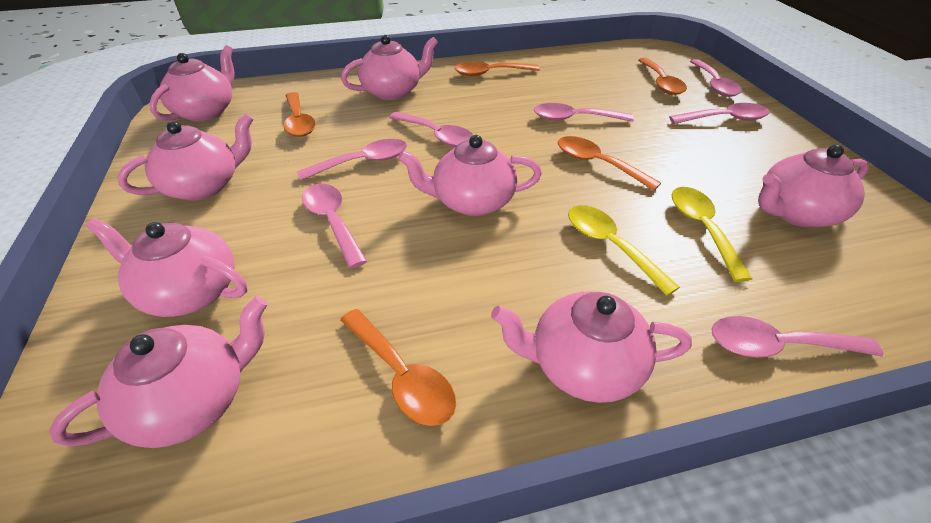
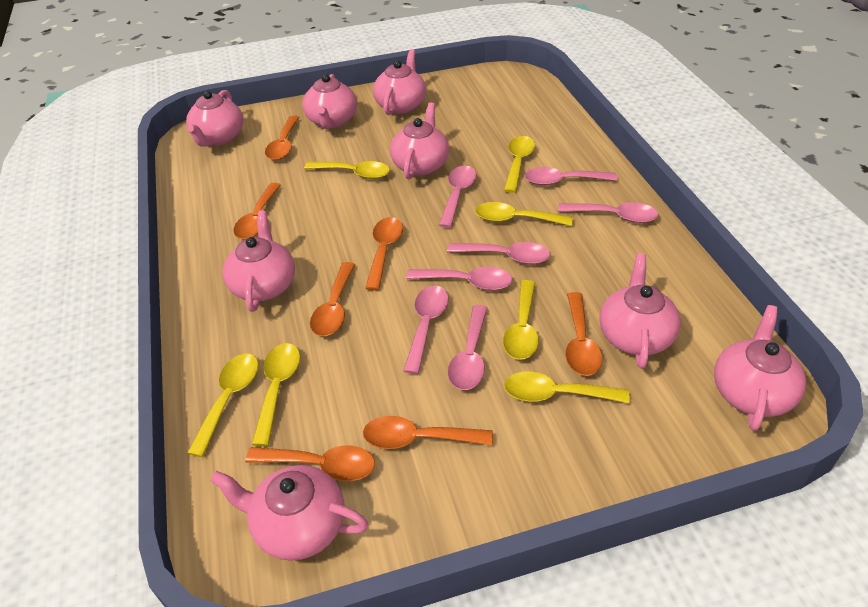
orange spoon: [283,92,316,137] [340,309,456,426] [455,62,540,76] [558,136,661,191] [638,58,687,95] = 5 -> [233,183,281,239] [245,445,375,481] [265,115,300,160] [310,262,355,336] [363,416,493,449] [365,217,403,291] [565,292,602,376] = 7
yellow spoon: [568,205,680,296] [672,187,752,282] = 2 -> [188,354,259,457] [252,343,300,446] [304,161,390,179] [475,202,573,226] [503,280,539,360] [504,136,535,193] [504,371,630,403] = 7

